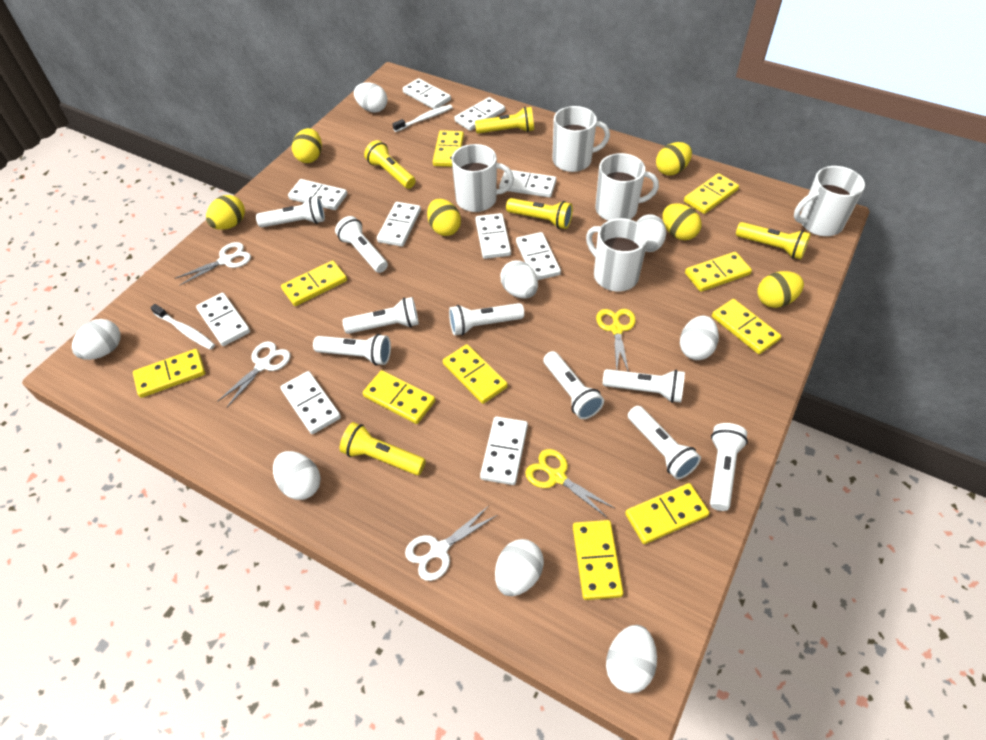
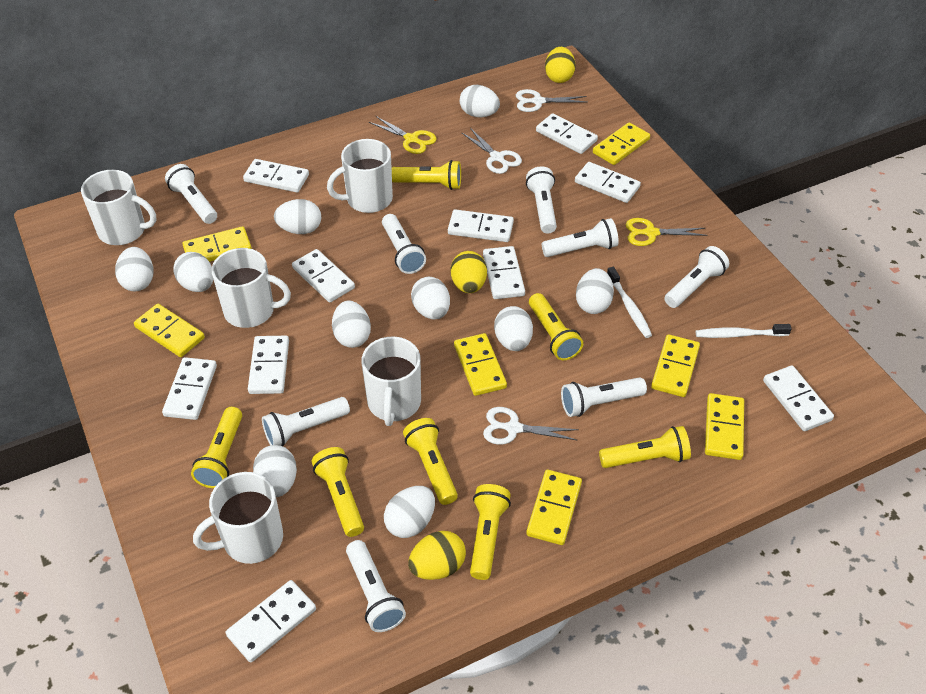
white egg: [72,319,121,360] [273,451,321,500] [354,82,387,113] [495,539,544,596] [500,260,538,298] [606,625,657,693] [637,214,666,252] [680,316,719,360] = 8 -> [115,247,154,291] [173,252,213,292] [253,445,297,497] [274,199,321,234] [332,300,371,348] [384,486,435,538] [411,276,450,320] [460,85,500,117] [494,306,533,351] [576,268,614,314] = 10
white flashlight: [256,196,325,227] [313,334,391,366] [335,216,388,273] [343,297,419,334] [449,303,524,335] [543,351,604,419] [603,369,685,403] [628,406,701,479] [710,423,748,511] = 9 -> [165,164,217,224] [262,397,350,446] [346,540,406,632] [382,214,426,274] [526,166,557,234] [542,218,619,257] [561,377,647,417] [664,246,729,308] = 8
yellow domino: [133,349,205,398] [281,260,347,306] [363,370,435,424] [433,130,464,167] [443,344,508,404] [573,520,623,600] [625,483,709,544] [684,173,739,214] [685,252,752,292] [712,299,781,354] = 10 -> [134,304,205,357] [183,226,252,262] [454,333,507,396] [526,470,582,545] [593,122,650,165] [651,334,700,397] [705,393,744,460] = 7
yellow egg: [206,195,245,230] [292,128,322,163] [427,199,461,236] [656,142,692,175] [662,203,701,240] [757,271,804,308] = 6 -> [408,531,466,580] [450,251,487,293] [545,47,576,83] = 3
yellow flashlight: [340,422,426,475] [364,140,416,189] [475,107,534,134] [506,198,573,229] [736,222,811,259] = 5 -> [191,407,242,488] [312,447,364,537] [392,160,461,190] [403,418,458,505] [470,484,511,580] [529,293,583,360] [599,426,691,468] = 7

